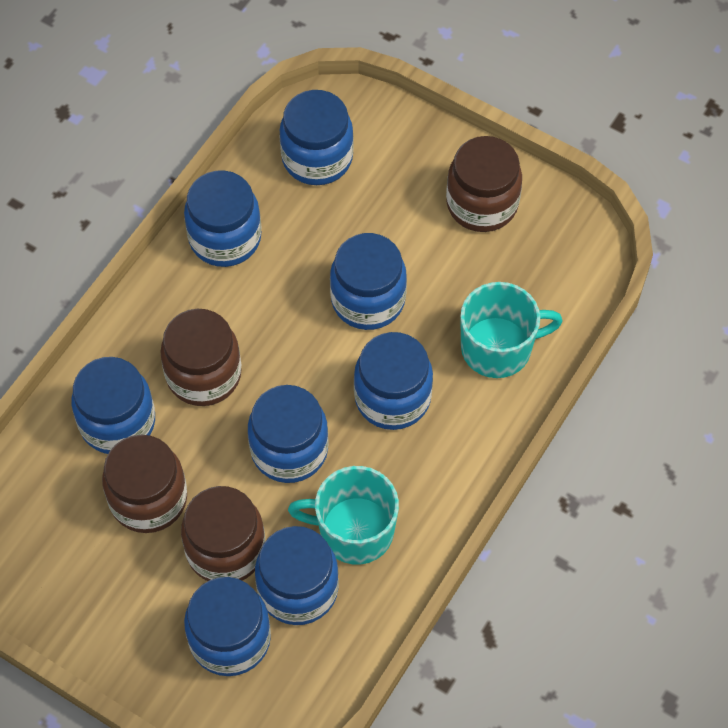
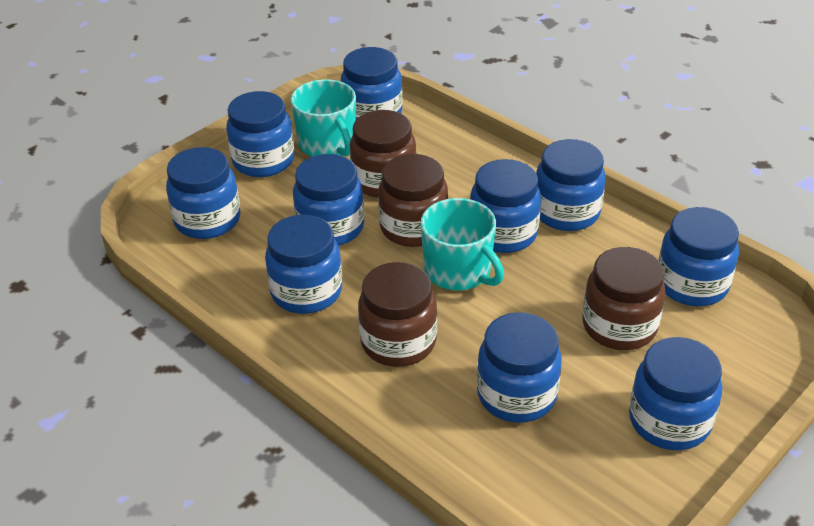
blue jar: [71,357,155,454] [184,170,261,267] [184,577,271,676] [248,385,329,483] [255,526,339,625] [279,90,354,185] [330,233,407,330] [354,332,433,430] = 8 -> [166,147,240,239] [226,91,294,177] [265,215,342,314] [293,154,364,246] [341,47,403,119] [470,159,541,253] [477,312,562,423] [536,139,605,231] [629,337,722,450] [659,207,739,306] = 10

